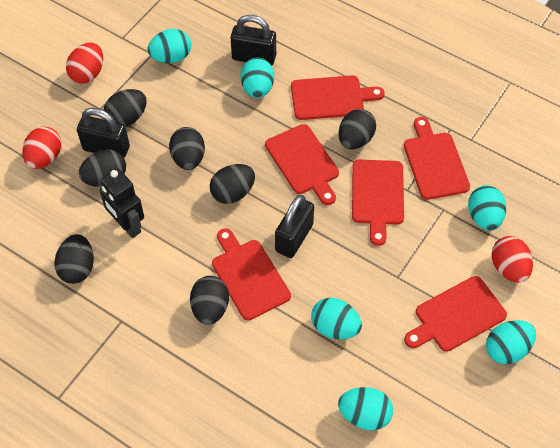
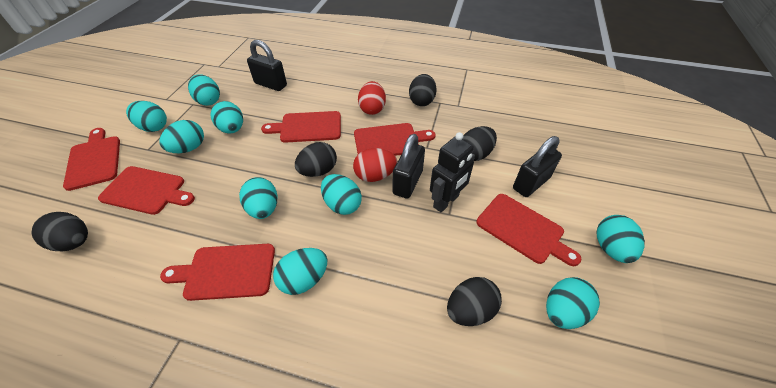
black egg: [54,234,94,284] [79,149,126,187] [104,89,147,127] [169,127,205,170] [190,276,229,325] [210,164,255,204] [338,109,376,149] = 7 -> [31,212,88,251] [295,142,337,177] [409,74,437,106] [447,277,502,326] [463,126,497,161] = 5
red egg: [22,127,62,169] [66,43,103,84] [491,236,533,283] = 3 -> [353,148,397,182] [358,81,386,115] = 2
turquoise egg: [147,29,191,63] [241,58,274,98] [311,298,362,339] [338,387,393,430] [468,185,506,231] [486,320,536,364] = 6 -> [126,101,167,132] [159,120,204,153] [188,74,220,106] [211,101,243,133] [239,177,278,219] [273,248,327,295] [321,174,362,215] [546,277,600,329] [596,215,645,263] = 9

